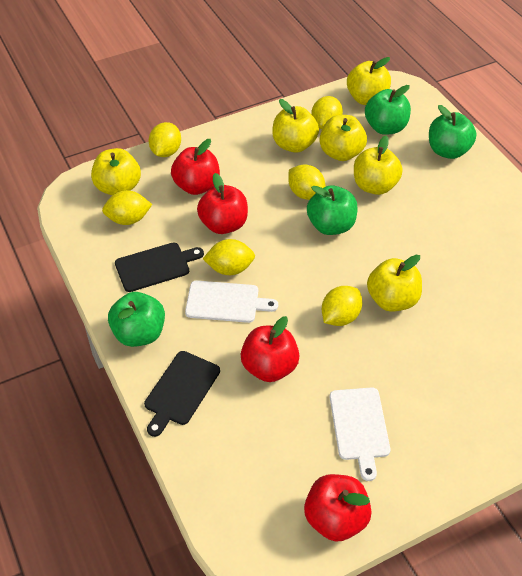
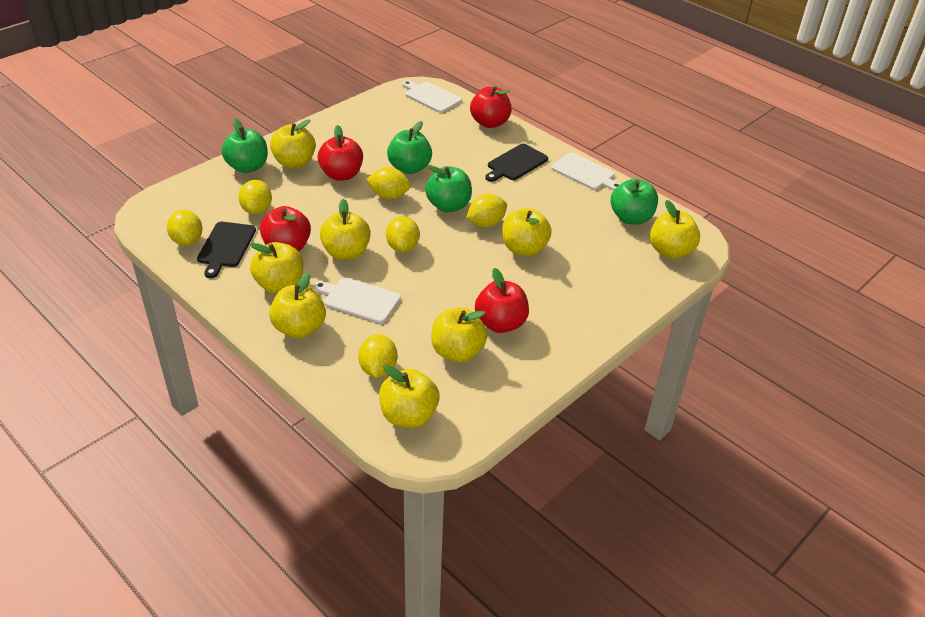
white cutting board: [185,280,278,323] [330,387,390,481] = 2 -> [313,277,401,323] [402,80,462,113] [551,152,620,191] = 3
yellow apple: [91,148,141,195] [272,99,319,153] [320,115,367,161] [347,57,391,105] [354,136,403,195] [367,255,422,312] = 6 -> [250,242,303,293] [269,273,326,338] [270,120,316,168] [320,199,371,260] [379,365,439,428] [431,308,488,362] [502,208,552,256] [650,200,700,259] = 8

